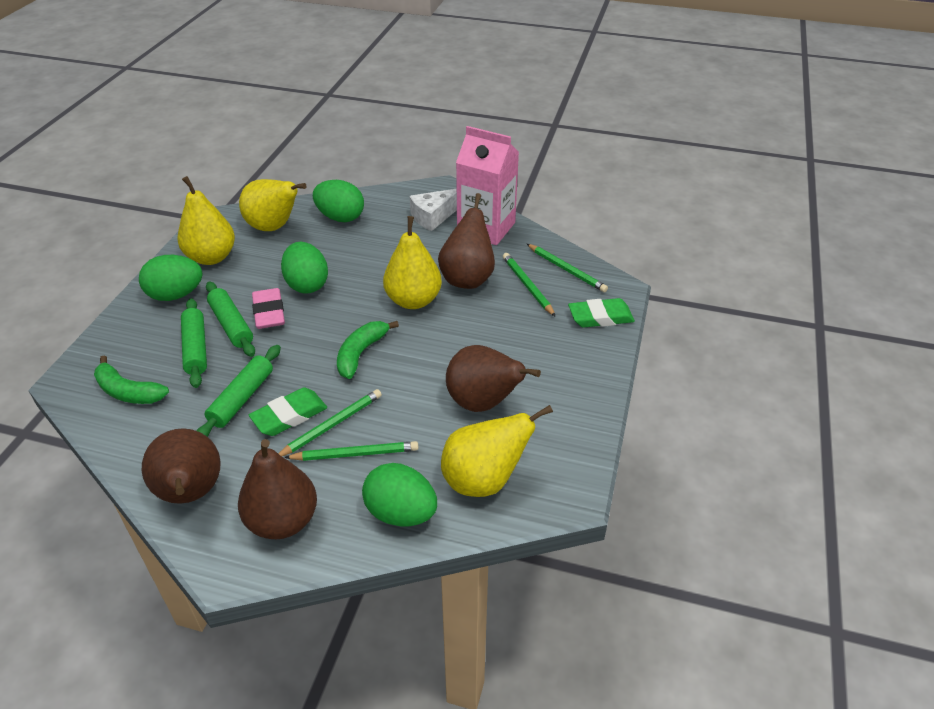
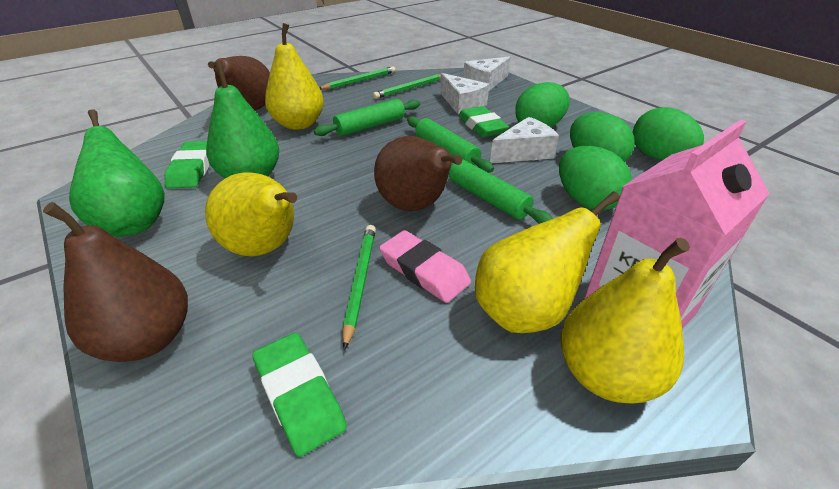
brown pear: [142,428,221,504] [238,439,317,539] [438,193,495,289] [446,345,541,412] = 4 -> [43,202,188,362] [208,56,270,111] [374,136,463,211] = 3
green banana: [94,355,169,404] [337,321,399,379] = 2 -> none = 0
green eraser: [249,387,327,436] [568,298,635,328] = 2 -> [164,141,209,189] [252,333,347,457] [458,106,509,137] = 3
green pear: none = 0 -> [69,109,165,237] [206,62,279,178] = 2
green pencil: [278,389,382,456] [284,441,418,461] [503,253,556,317] [527,244,608,292] = 4 -> [320,66,395,90] [342,225,376,350] [373,74,441,99] = 3
white cheese: [410,189,457,231] = 1 -> [440,73,489,115] [463,56,510,91] [490,117,559,163] = 3

